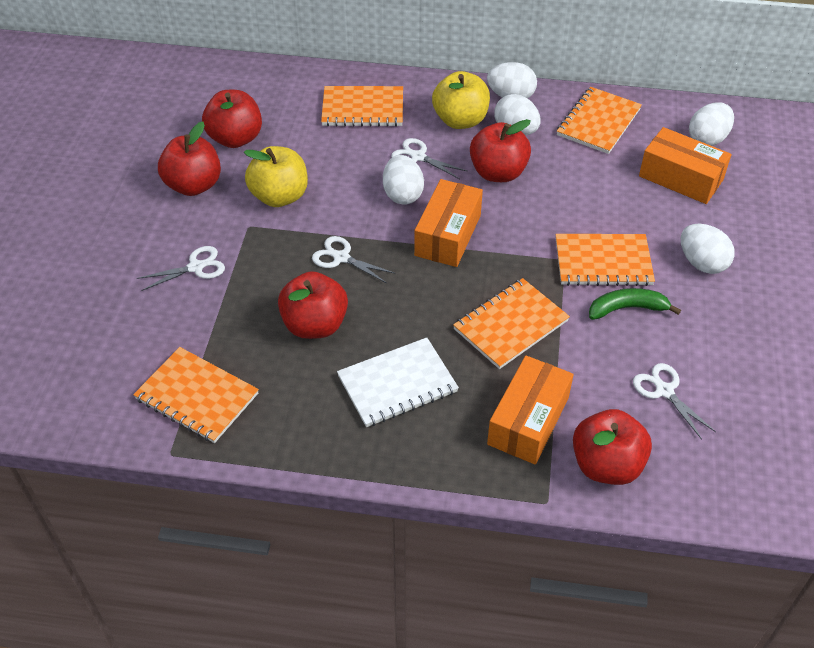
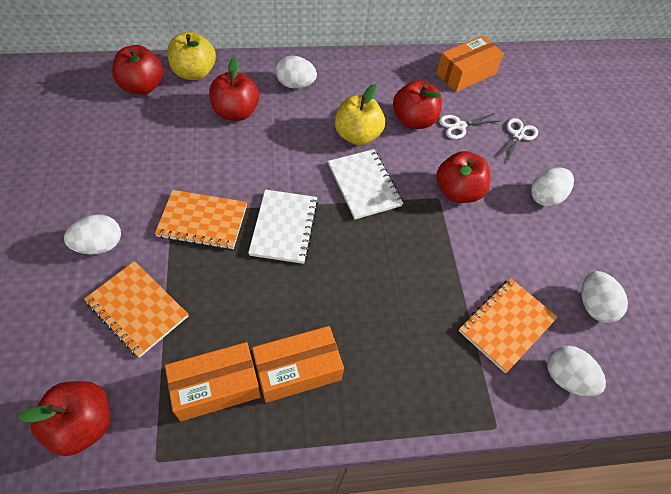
green banana: [589,288,681,320] = 1 -> none = 0
orange notebook: [133,347,259,443] [321,86,403,127] [453,278,570,369] [555,234,655,286] [557,87,642,154] = 5 -> [84,261,188,358] [155,190,247,250] [459,278,557,373] = 3
white notebook: [337,337,459,427] = 1 -> [248,189,318,264] [328,149,403,220] = 2
white scissors: [137,246,225,291] [312,236,394,283] [391,138,468,179] [633,363,716,440] = 4 -> [439,113,499,139] [497,118,538,163] = 2

